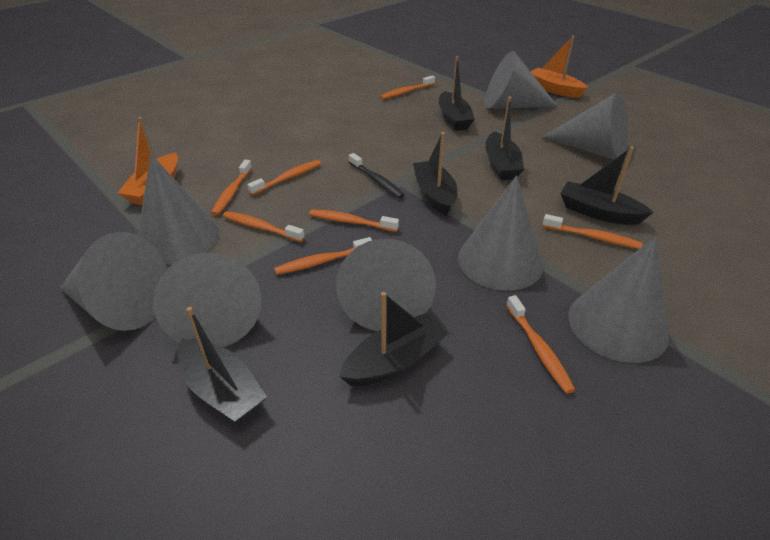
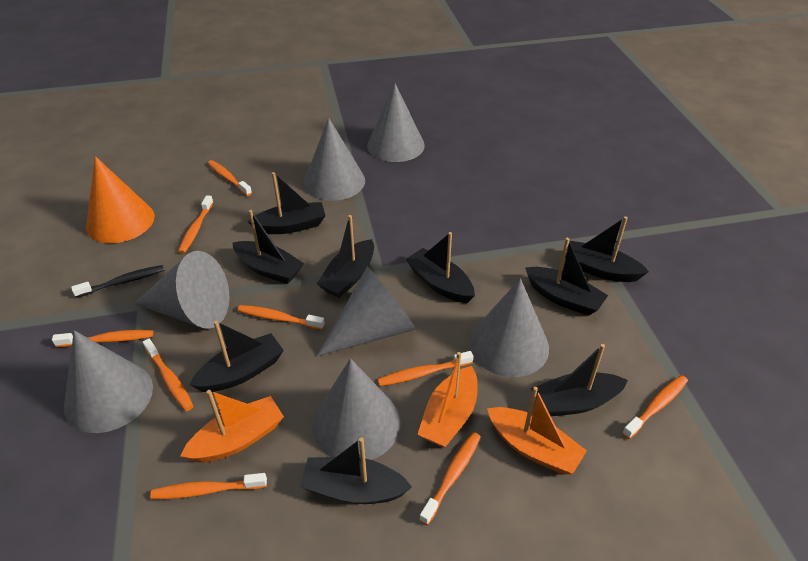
black boat: [178,307,267,423] [339,292,448,386] [413,132,457,216] [439,56,475,131] [485,96,524,180] [560,146,654,225] = 6 -> [189,321,284,392] [232,210,304,284] [247,172,326,234] [300,437,412,504] [317,215,374,298] [406,232,475,303] [525,238,608,316] [531,344,628,416] [565,216,649,282] = 9
grey cone: [60,232,167,331] [138,154,220,265] [153,253,262,347] [336,239,436,331] [458,175,543,290] [485,51,558,109] [542,92,628,159] [569,236,669,363] = 8 -> [64,330,153,433] [134,251,229,329] [304,118,365,201] [313,358,401,460] [317,267,416,356] [367,83,425,162] [469,278,549,377] = 7
orange boat: [118,117,178,205] [530,35,588,98] = 2 -> [180,390,284,463] [417,352,477,447] [487,387,587,475] = 3
orange cone: none = 0 -> [86,156,155,243] = 1
orange toothbrush: [211,160,252,216] [223,211,305,242] [247,160,321,195] [274,237,372,275] [309,209,399,232] [380,75,435,99] [506,295,575,394] [543,214,643,249] = 8 -> [52,330,153,347] [143,339,193,411] [150,473,267,499] [178,195,214,254] [207,160,252,196] [237,305,325,330] [377,351,473,386] [419,432,481,525] [622,375,688,439] = 9

